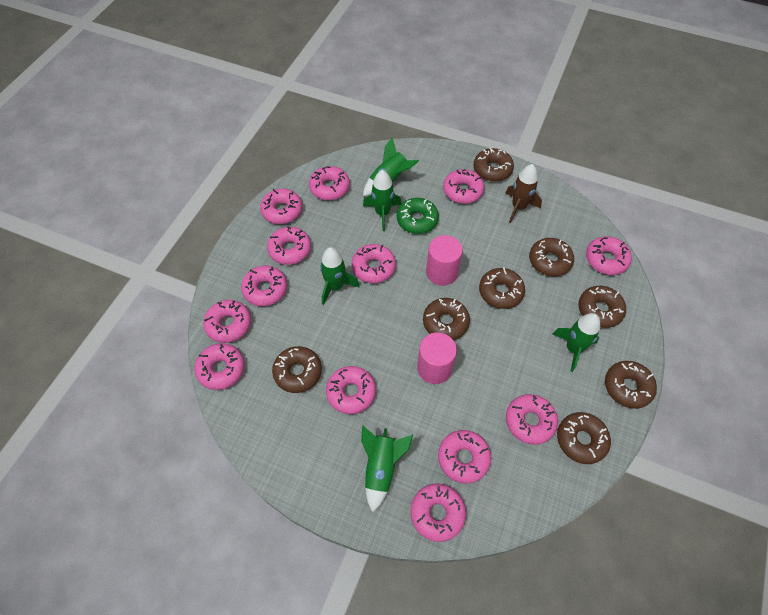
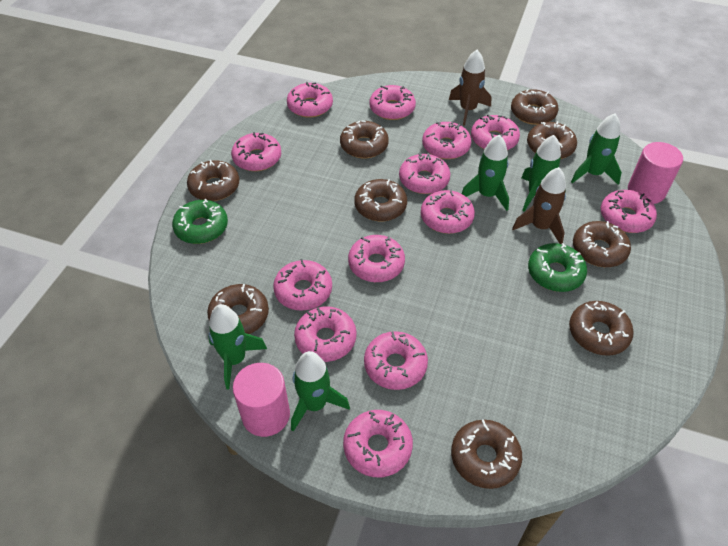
brown donut: [272,346,322,393] [423,298,470,340] [474,148,514,181] [479,267,525,309] [529,238,574,277] [557,412,611,464] [578,286,626,328] [605,361,657,409] = 8 -> [187,160,239,201] [207,284,269,334] [340,120,389,158] [354,179,407,221] [451,419,522,489] [511,89,559,125] [527,121,577,159] [569,301,634,356] [573,221,631,267] = 9
brown rocket: [506,164,542,223] = 1 -> [449,50,491,126] [512,167,566,244] = 2
green donut: [397,198,439,234] = 1 -> [172,199,228,244] [528,243,587,292] = 2

